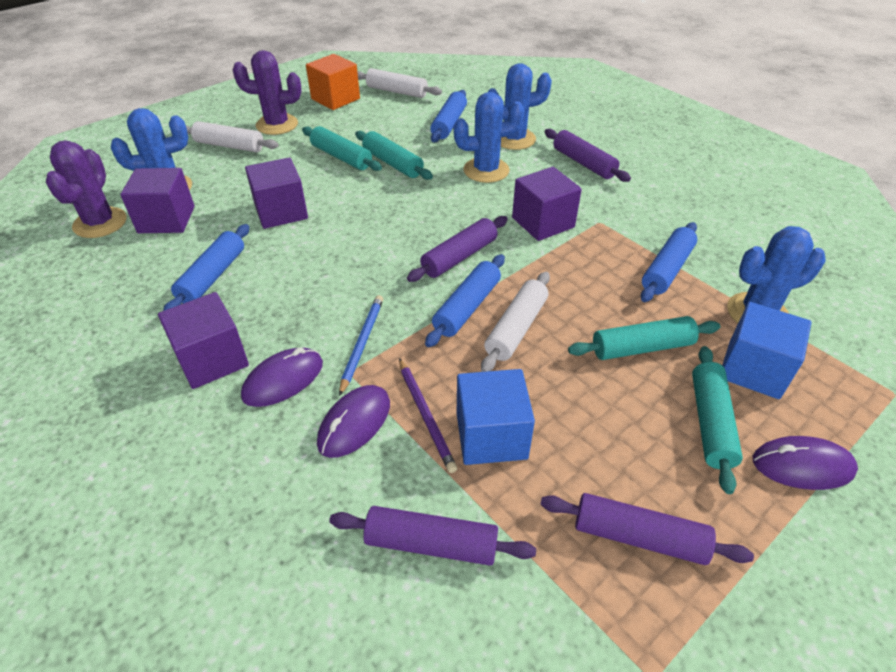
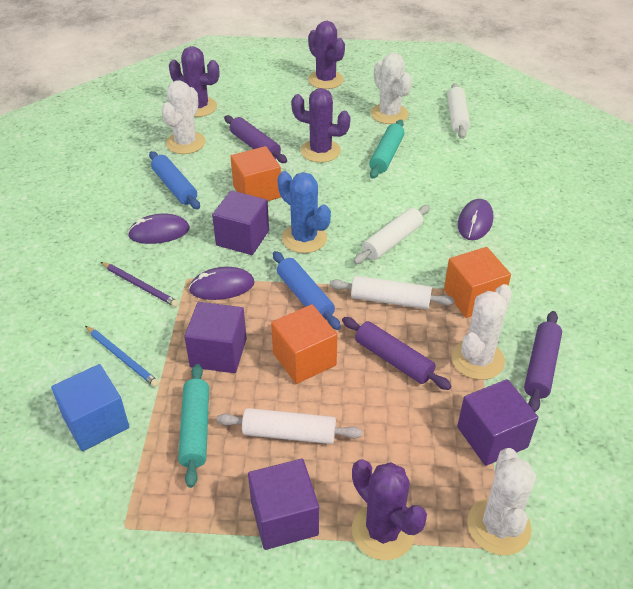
blue cactus: [111,108,192,190] [454,92,525,183] [488,63,552,150] [727,226,826,324] = 4 -> [277,171,331,253] = 1
blue cube: [457,369,535,465] [722,302,812,399] = 2 -> [51,364,129,451] = 1
blue rolling pin: [163,224,249,311] [425,254,505,347] [430,90,467,143] [641,222,697,302] = 4 -> [149,151,200,209] [273,251,341,330] = 2
orange cube: [306,54,360,110] = 1 -> [230,146,281,201] [271,304,337,384] [444,247,511,318] = 3
purple cactus: [46,141,127,238] [233,50,301,135] = 2 -> [169,46,219,117] [291,88,351,163] [308,21,345,89] [352,459,427,560] = 4
purple rolling pin: [329,506,536,566] [407,216,508,282] [540,493,754,565] [545,129,631,182] = 4 -> [224,115,287,163] [342,317,452,390] [524,311,562,412] = 3
turquoise rolling pin: [302,126,382,171] [355,131,433,180] [568,316,720,360] [692,346,743,494] = 4 -> [178,364,209,488] [369,120,405,179] = 2
white cactus: none = 0 -> [161,81,206,154] [371,53,412,124] [451,284,512,380] [467,448,536,555] = 4
white rolling pin: [186,121,279,152] [357,68,442,98] [481,272,550,372] = 3 -> [217,408,362,444] [329,276,455,309] [353,205,430,264] [447,83,470,139] = 4

